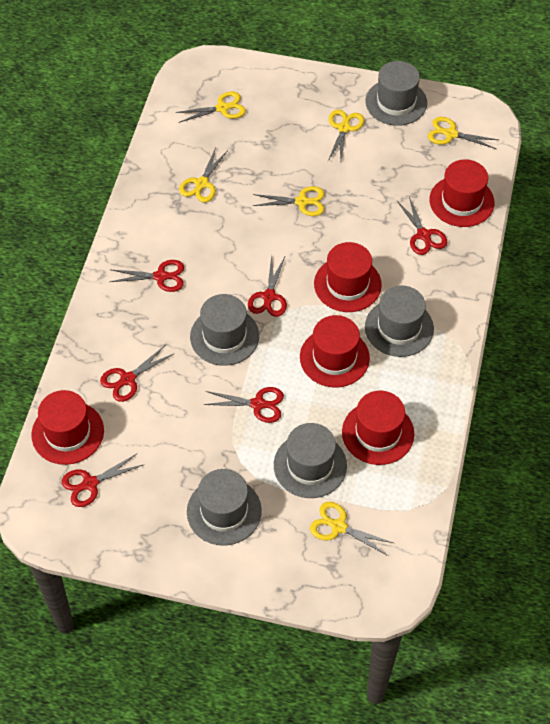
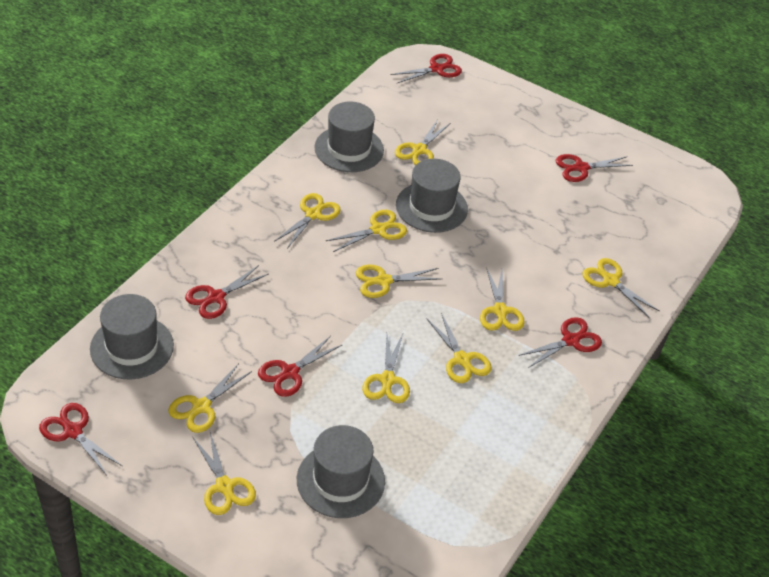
grey hat: [187,469,262,546] [190,294,259,366] [274,423,347,498] [365,61,427,126] [365,286,434,357] = 5 -> [90,294,174,379] [297,425,385,518] [314,102,384,172] [396,159,468,233] = 4
red hat: [31,390,104,465] [300,315,370,387] [314,242,382,312] [342,391,414,465] [429,159,495,227] = 5 -> none = 0
yellow scissors: [175,92,246,123] [179,148,228,202] [253,186,325,216] [310,502,393,556] [328,109,364,161] [428,117,498,149] = 6 -> [168,363,252,433] [193,432,256,515] [274,193,341,249] [326,210,407,252] [356,265,441,298] [362,334,410,403] [395,119,450,165] [427,313,492,383] [480,267,525,331] [583,258,660,318] = 10

